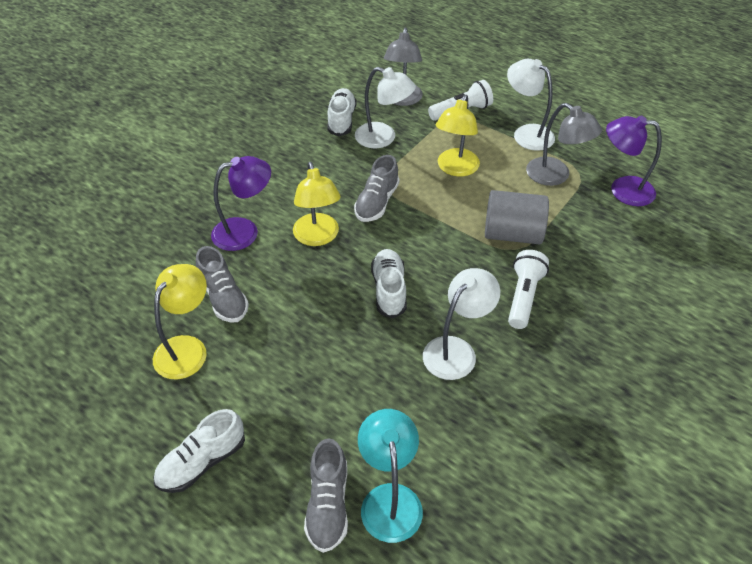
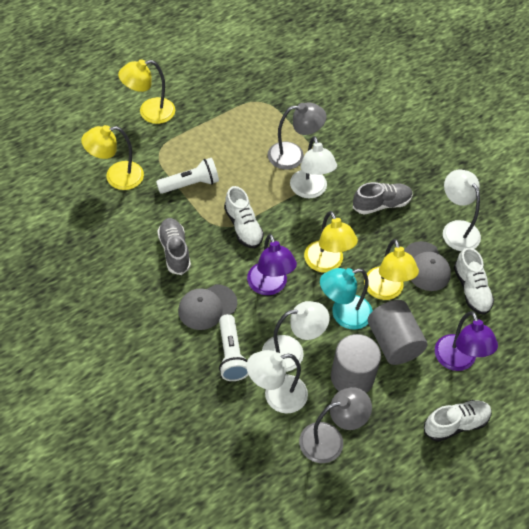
grey cap: none = 0 -> [178,284,237,330] [404,241,451,291] = 2
grey cylinder: [485,190,549,245] = 1 -> [331,334,381,393] [368,300,427,365] = 2
grey shoe: [196,246,249,323] [304,438,348,553] [354,155,400,222] = 3 -> [157,218,191,275] [353,182,413,215] = 2
white lamp: [355,67,416,148] [423,268,500,380] [507,59,555,151] = 3 -> [246,350,308,414] [262,301,330,372] [290,136,337,198] [443,170,481,251] = 4
yellow lamp: [153,264,207,379] [293,162,341,246] [436,95,480,176] = 3 -> [81,125,144,190] [118,59,175,124] [304,211,358,273] [364,239,419,300] = 4

